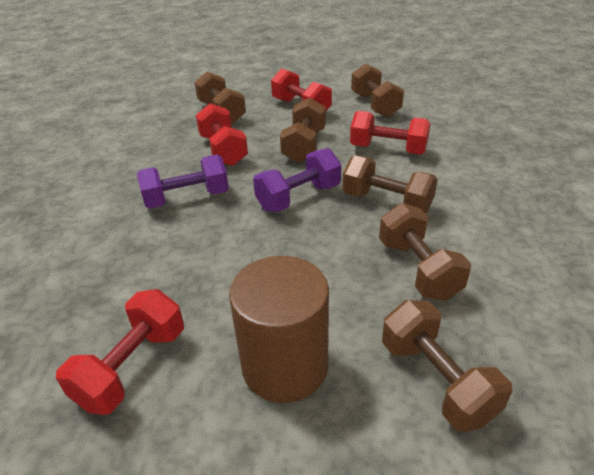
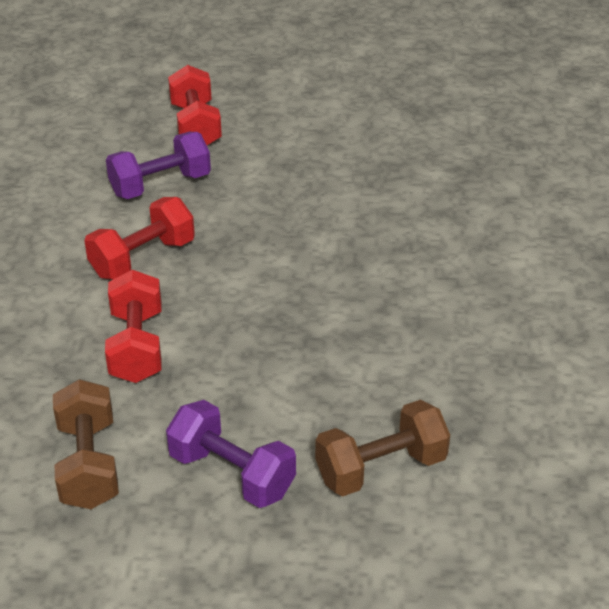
brown cylinder: [229,256,329,403] = 1 -> none = 0
brown dumbbell: [195,72,246,124] [280,98,326,163] [343,155,438,213] [351,63,404,117] [379,203,471,301] [382,300,512,432] = 6 -> [53,379,119,509] [315,400,450,496] = 2
red dumbbell: [56,289,184,415] [196,103,248,166] [271,68,332,111] [350,111,431,155] = 4 -> [84,197,195,280] [105,270,161,383] [168,65,222,145] = 3

